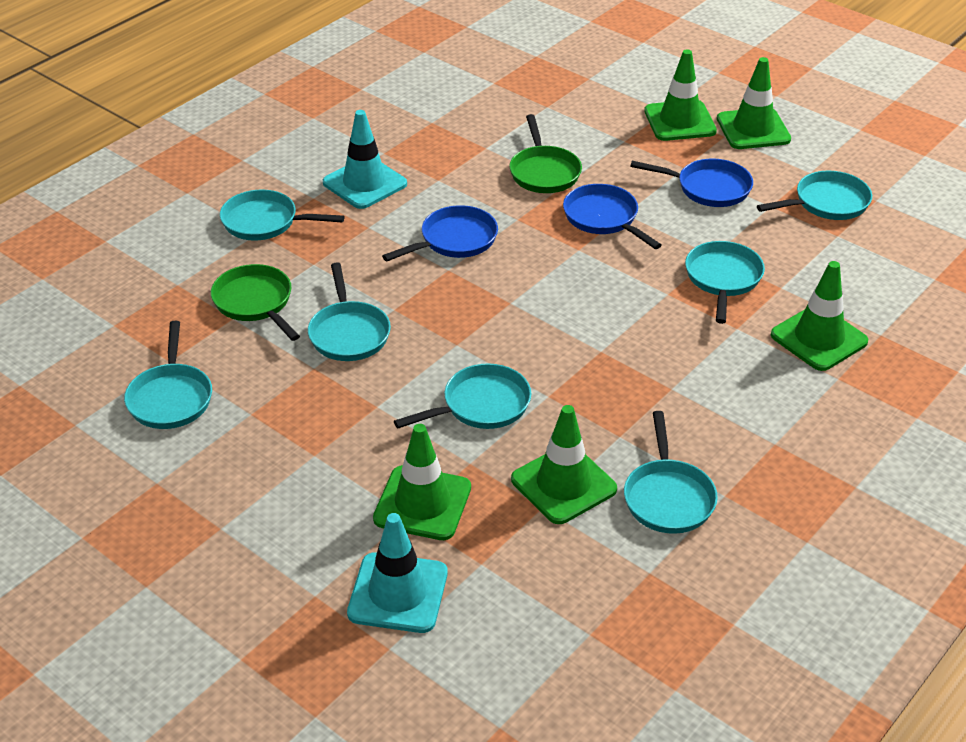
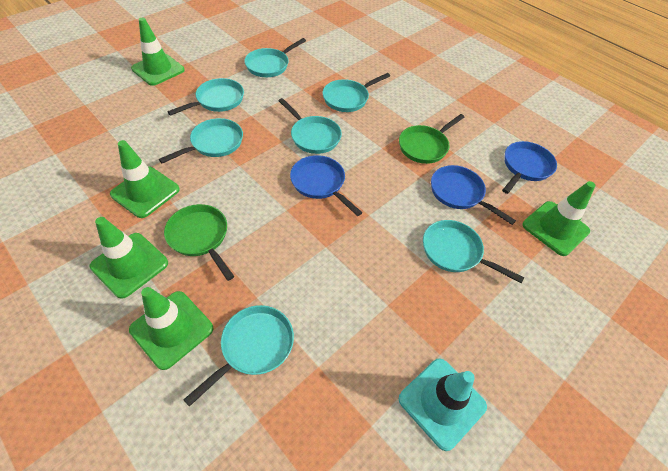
turquoise traffic cone: [323,110,407,209] [347,513,448,633] = 2 -> [399,359,487,451] = 1

